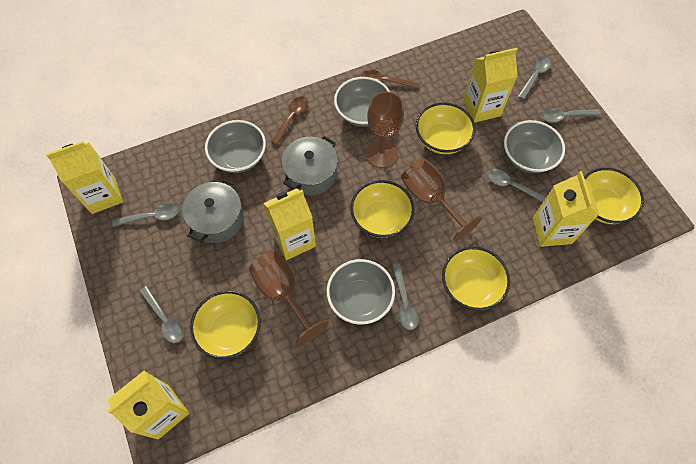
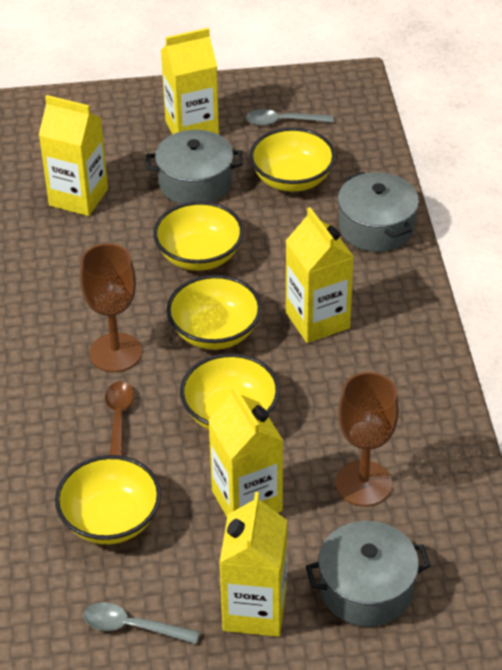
brown goblet: [249,251,329,346] [366,91,404,168] [401,158,482,241] = 3 -> [80,243,142,372] [335,372,399,506] = 2
brown spoon: [271,96,308,145] [361,70,420,89] = 2 -> [105,381,134,456] = 1
grey bowl: [205,120,266,173] [327,259,395,325] [334,77,390,127] [504,120,565,173] = 4 -> none = 0
grey pot: [182,179,244,243] [282,136,338,196] = 2 -> [146,130,243,204] [306,521,431,627] [338,172,419,252] = 3
grey spoon: [112,203,179,227] [139,286,184,343] [392,263,419,330] [487,169,546,202] [517,56,551,100] [541,108,601,122] = 6 -> [83,602,200,644] [246,109,334,126] = 2

